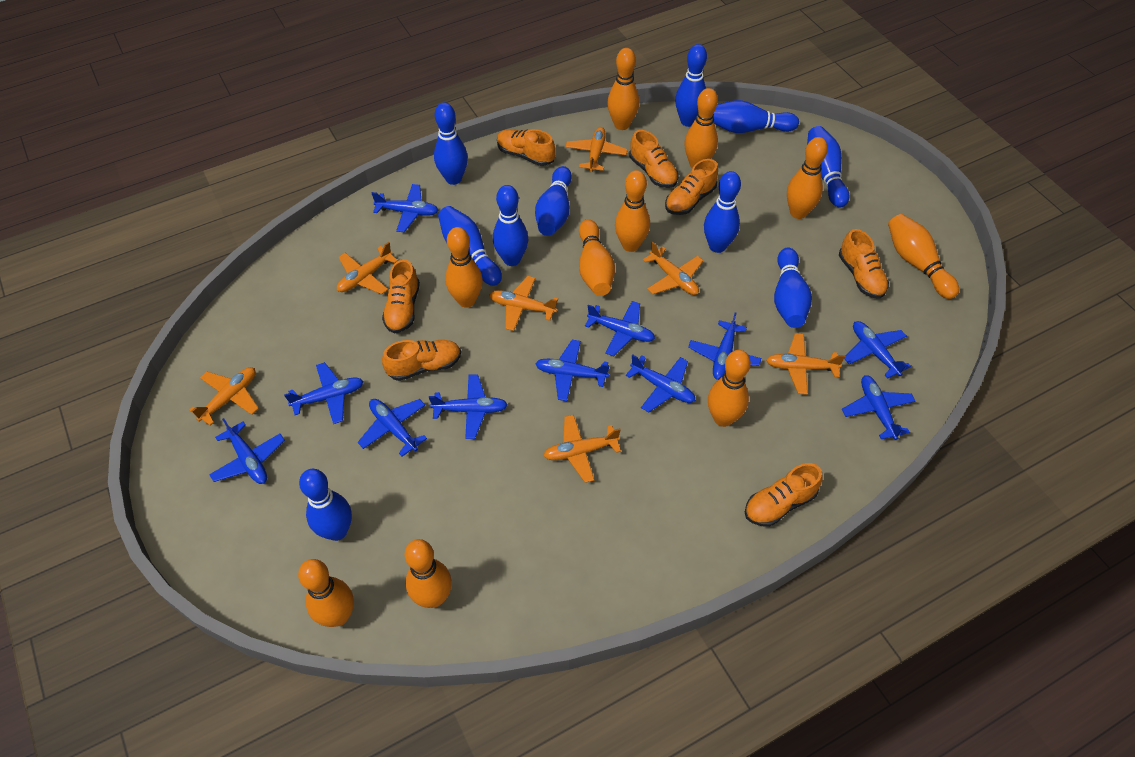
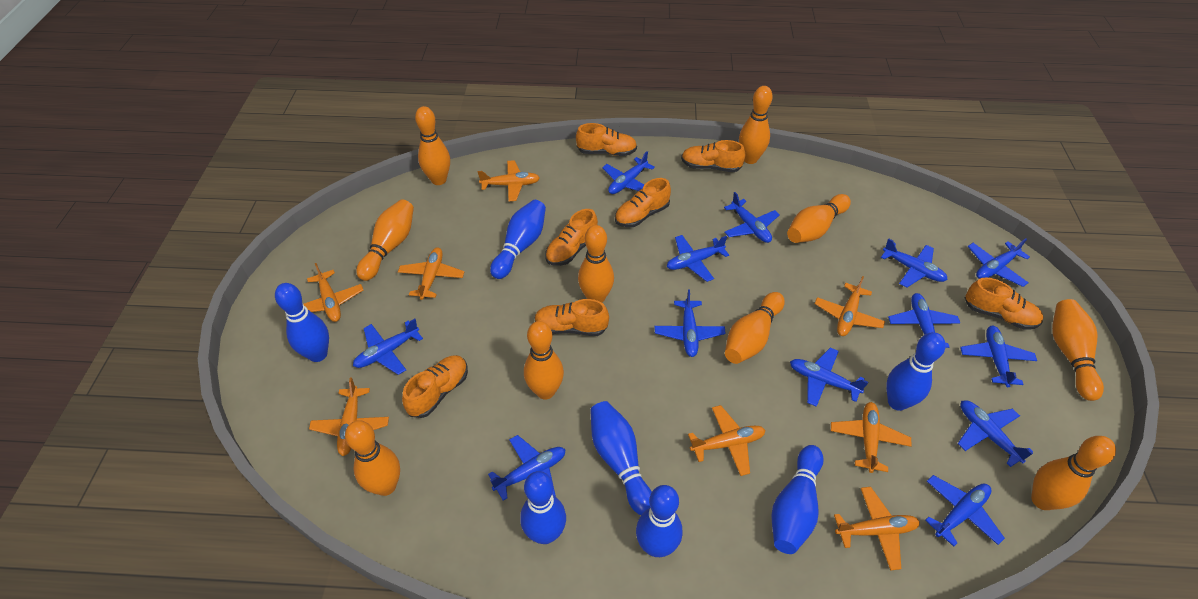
blue bowling pin: [299,469,352,541] [434,102,468,185] [438,206,502,286] [493,185,528,266] [535,166,572,236] [675,44,707,127] [704,171,741,253] [713,100,799,133] [774,247,812,328] [807,126,849,208] = 10 -> [275,283,329,362] [490,200,546,279] [520,471,566,544] [590,401,652,515] [636,485,682,557] [772,445,824,554] [886,332,946,411] = 7
blue plane: [209,418,285,484] [284,362,364,424] [358,399,427,457] [371,184,439,232] [429,374,508,439] [535,340,610,401] [585,301,655,356] [626,354,695,412] [688,312,761,380] [842,375,915,440] [844,321,911,379] = 11 -> [353,319,423,375] [488,435,566,501] [602,151,655,194] [654,290,726,357] [667,235,729,282] [724,192,779,243] [790,348,868,407] [881,238,948,288] [888,293,960,348] [925,475,1005,547] [958,400,1033,467] [960,326,1037,387] [968,238,1030,287] = 13
orange plane: [190,367,259,426] [337,242,398,294] [489,276,558,331] [543,415,621,483] [566,127,628,172] [643,242,703,295] [766,333,845,395] = 7 -> [303,263,363,322] [309,377,389,456] [398,248,464,300] [477,160,540,201] [688,405,765,476] [814,276,885,336] [831,402,912,473] [834,487,920,571] = 8

